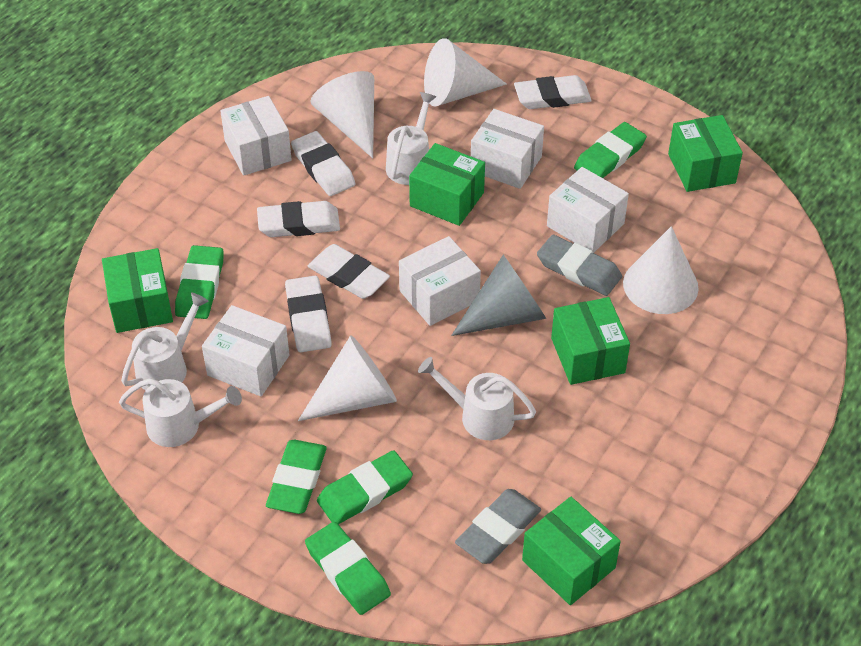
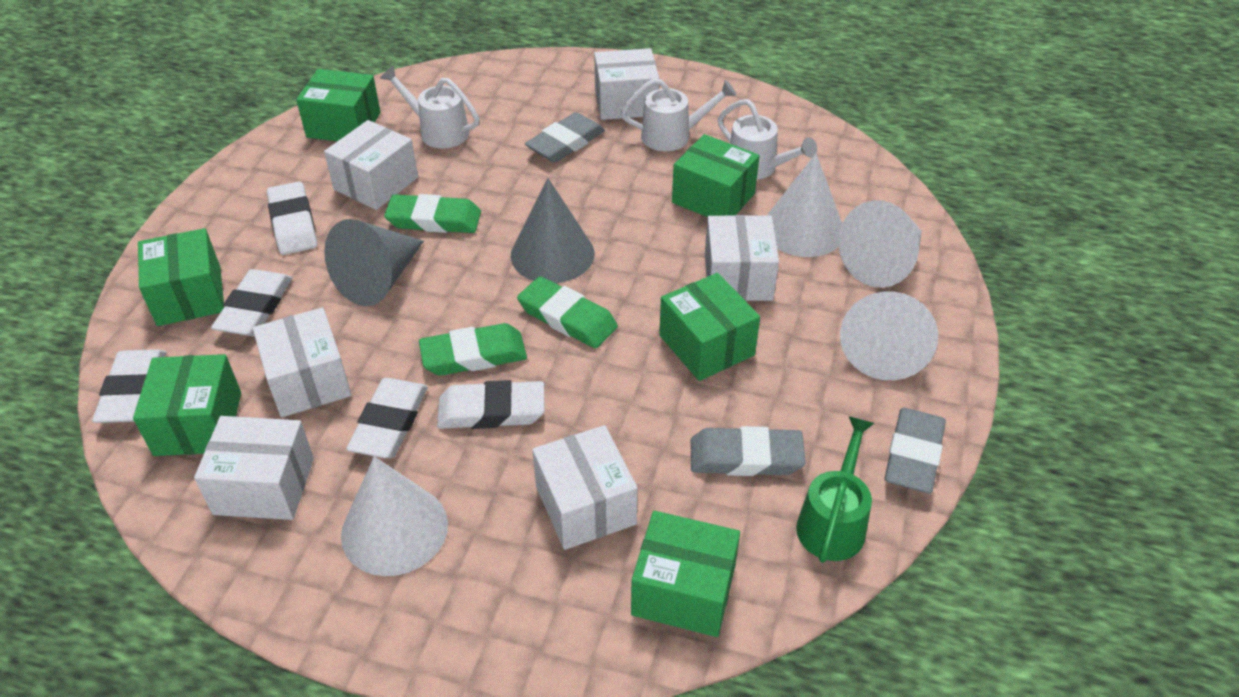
green box: [102,248,173,333] [409,143,485,226] [522,497,621,605] [551,297,630,385] [668,115,743,192] = 5 -> [133,354,241,456] [138,228,224,326] [296,69,381,141] [631,511,740,637] [659,273,760,381] [672,134,760,217] = 6
green eraser: [175,245,224,319] [266,440,327,514] [305,522,391,615] [317,450,413,524] [574,122,647,178] = 5 -> [384,194,481,233] [419,323,527,376] [517,276,618,349] = 3
green watering can: none = 0 -> [796,416,874,563] = 1
grey cone: [451,255,546,336] = 1 -> [324,219,424,306] [511,178,595,283] = 2
grey eraser: [455,489,541,564] [537,235,622,296] = 2 -> [525,112,605,163] [691,426,806,476] [885,408,946,494] = 3
white box: [202,305,290,396] [220,96,292,176] [399,236,481,326] [471,109,544,189] [547,167,629,253] = 5 -> [194,416,314,520] [253,307,351,417] [324,120,418,210] [532,425,638,550] [594,48,659,120] [705,215,779,301] = 6
white watering can: [119,379,242,447] [121,292,209,390] [386,92,436,185] [418,357,536,440] = 4 -> [380,65,480,148] [621,78,736,151] [718,99,817,180] = 3

